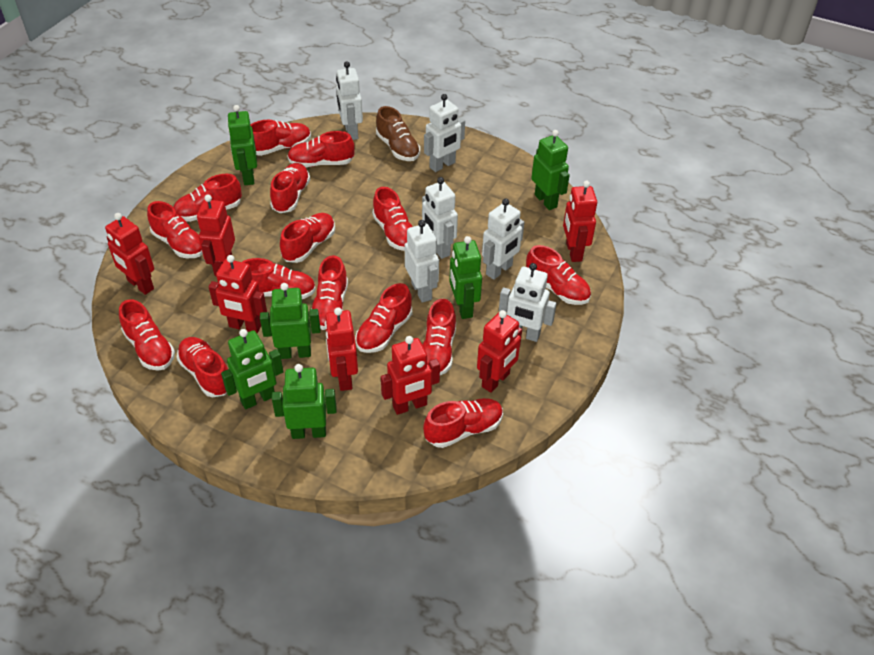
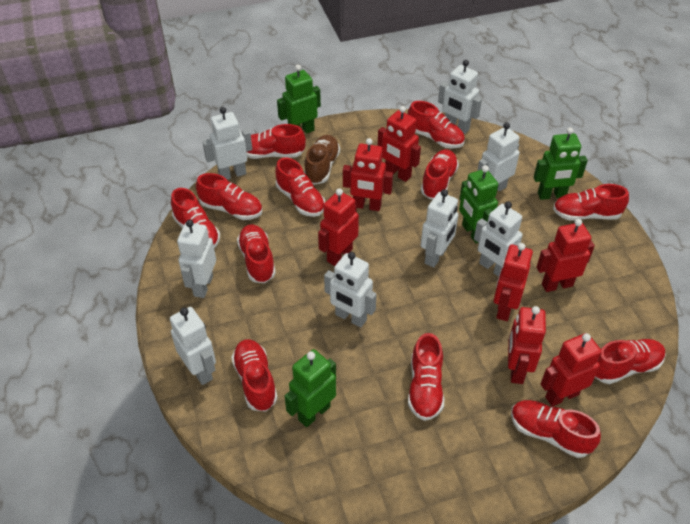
green robot: [221,329,283,409] [227,105,257,185] [260,283,320,359] [272,364,337,439] [449,236,482,319] [532,130,570,210] = 6 -> [277,64,321,133] [285,349,336,427] [459,165,498,243] [534,127,588,200] = 4
red shoe: [119,299,175,370] [147,201,203,258] [173,174,242,222] [176,337,228,397] [242,258,316,299] [250,120,311,156] [270,163,310,213] [280,213,335,263] [287,131,355,167] [312,255,348,330] [355,283,412,353] [372,187,413,251] [422,299,456,375] [423,398,503,448] [526,245,591,305] = 15 -> [171,188,220,248] [196,173,263,220] [231,339,278,412] [237,224,276,283] [246,124,306,159] [275,158,325,217] [408,101,465,148] [408,333,444,421] [421,149,459,199] [511,400,601,458] [553,184,629,221] [595,339,666,384] = 12
white robot: [336,61,363,140] [405,220,439,303] [422,177,458,259] [424,94,465,172] [482,199,524,280] [499,263,557,342] = 6 -> [170,307,216,385] [177,220,216,298] [202,107,252,180] [324,252,377,327] [421,189,458,268] [438,60,482,134] [474,201,522,277] [477,123,520,191] = 8

